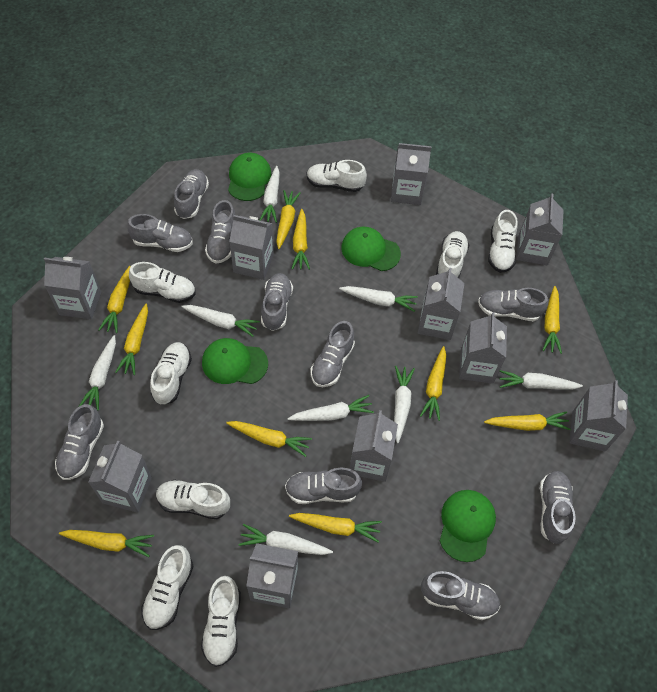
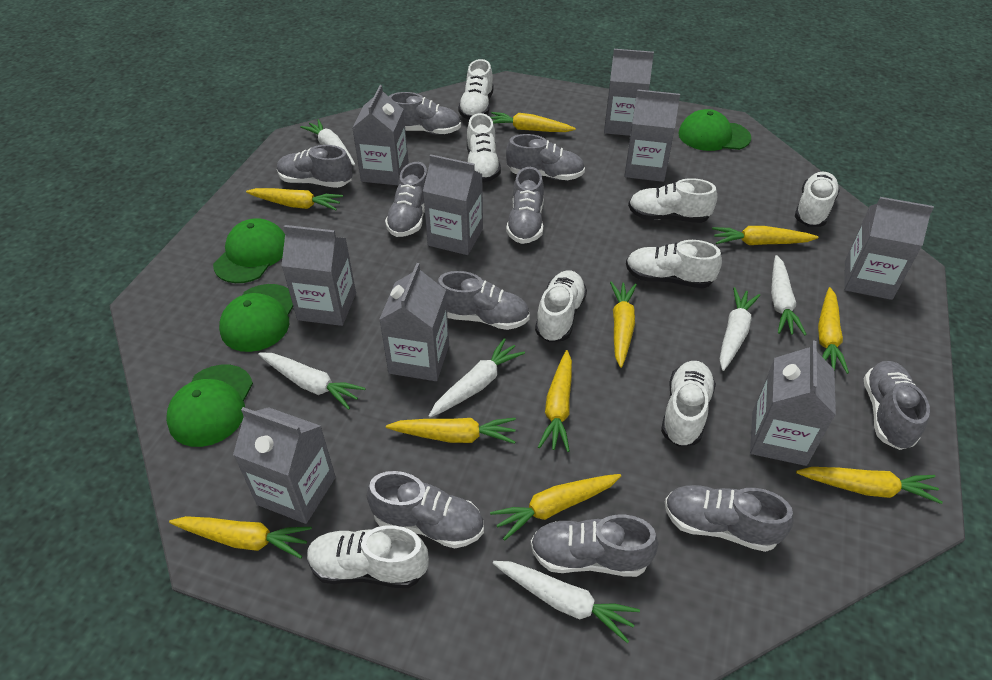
grey carton: [44,257,101,320] [88,440,152,513] [229,215,274,280] [246,543,298,608] [350,410,398,482] [391,143,432,205] [418,268,464,340] [459,312,507,384] [516,194,564,265] [569,380,628,452] = 10 -> [233,407,336,524] [281,225,356,326] [352,85,409,185] [379,263,449,381] [423,154,483,255] [604,49,654,136] [624,89,680,182] [750,340,836,466] [844,197,934,300] = 9
white carrot: [79,335,116,410] [181,305,260,337] [238,524,333,555] [260,166,280,223] [287,395,374,421] [339,286,418,312] [394,366,415,444] [499,370,583,390] = 8 -> [258,353,365,410] [300,119,355,166] [429,338,525,418] [493,561,640,643] [720,287,760,371] [771,255,807,335] = 6

